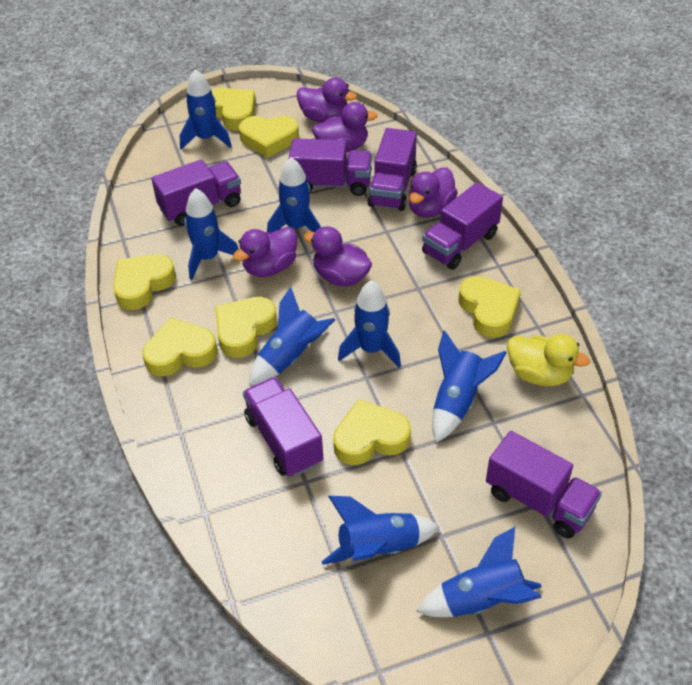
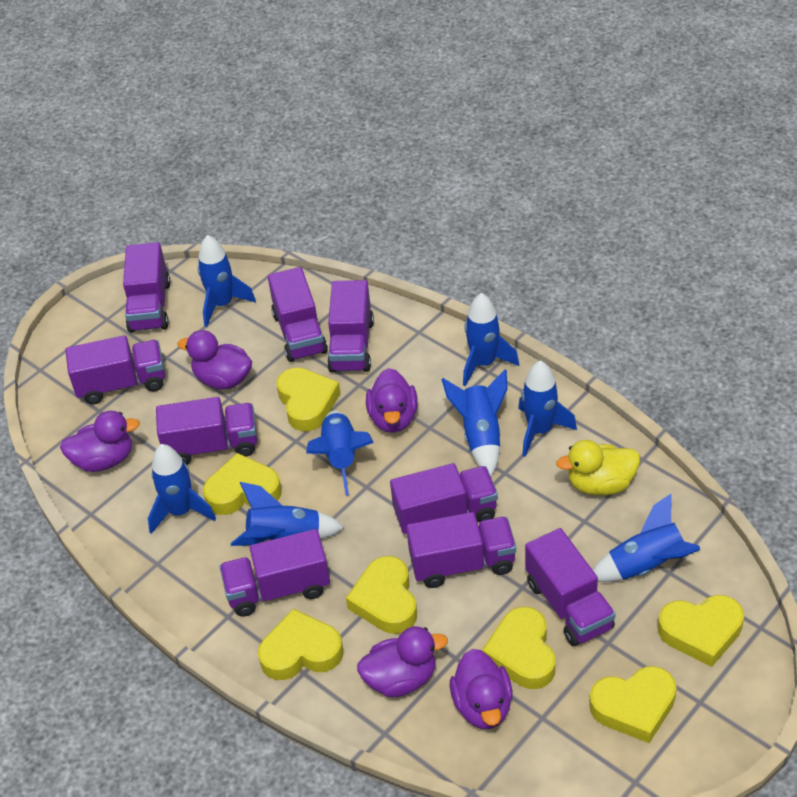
purple truck: [151,159,241,226] [243,377,323,477] [289,138,372,196] [367,128,417,211] [422,182,503,270] [486,431,602,539] = 6 -> [65,335,165,405] [123,242,171,333] [156,397,257,465] [219,529,330,617] [268,267,328,362] [327,280,374,373] [390,463,498,534] [406,512,516,588] [525,528,615,646] = 9

